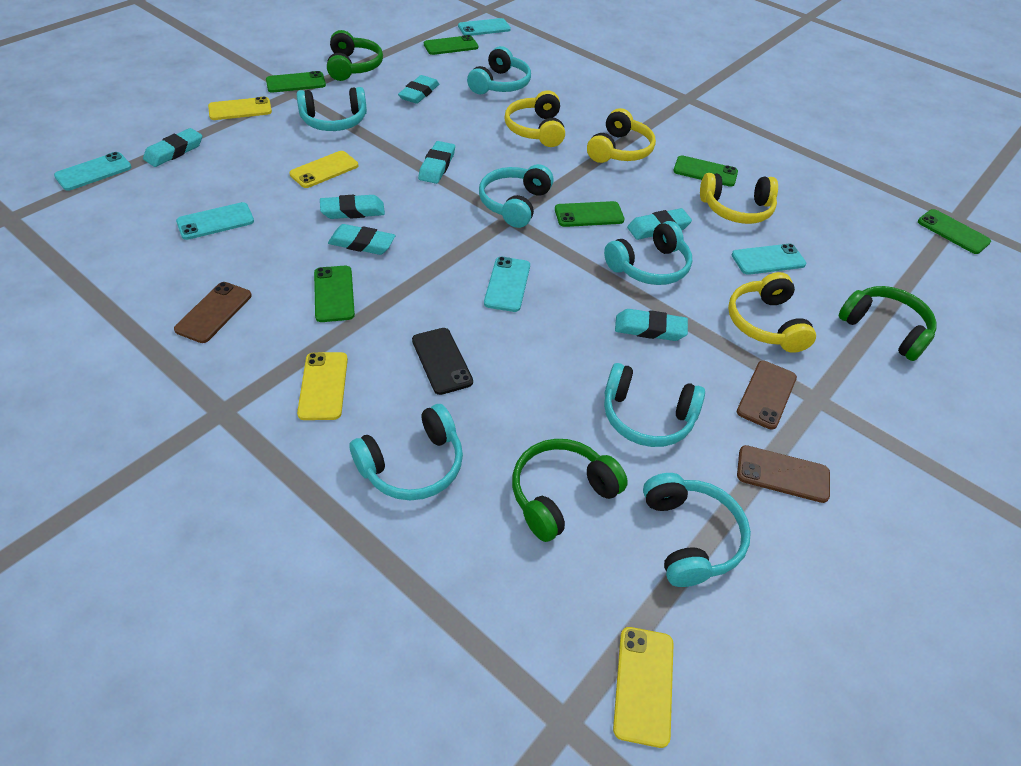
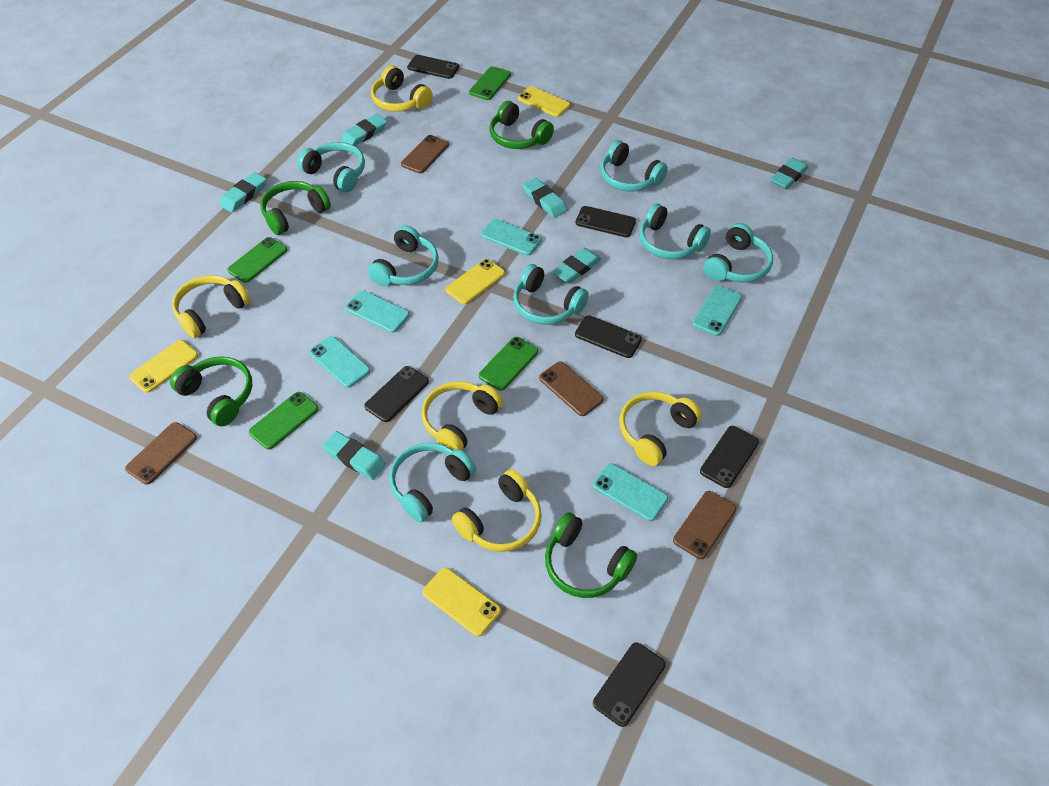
black phone: [412,328,473,395] = 1 -> [364,366,429,422] [407,55,459,79] [575,315,642,358] [576,206,636,237] [593,642,666,727] [700,426,759,488] = 6
brown phone: [174,282,252,343] [737,361,797,430] [737,445,830,503] = 3 -> [125,422,197,485] [401,135,449,173] [539,361,604,416] [673,491,736,559] = 4
green headphones: [327,30,383,81] [512,439,628,542] [838,286,937,361] = 3 -> [170,356,252,426] [260,181,331,235] [489,101,554,149] [545,512,637,598] = 4
green phone: [266,71,326,93] [314,266,355,322] [424,35,478,55] [555,201,624,227] [673,155,738,187] [918,209,991,254] = 6 -> [227,237,287,283] [249,392,318,449] [469,66,511,100] [479,337,538,391] = 4
turquoise eraser: [143,128,202,167] [320,195,385,219] [328,224,395,255] [398,75,439,104] [418,141,455,184] [615,309,688,341] [627,208,692,240] = 7 -> [219,172,266,212] [322,431,386,480] [341,114,387,146] [523,178,567,218] [552,248,601,283] [770,158,808,190] = 6
yellow headphones: [504,90,565,147] [587,108,656,163] [700,173,778,224] [728,272,816,353] = 4 -> [172,275,251,338] [371,65,433,112] [422,381,503,451] [452,469,542,552] [619,392,702,466] = 5

